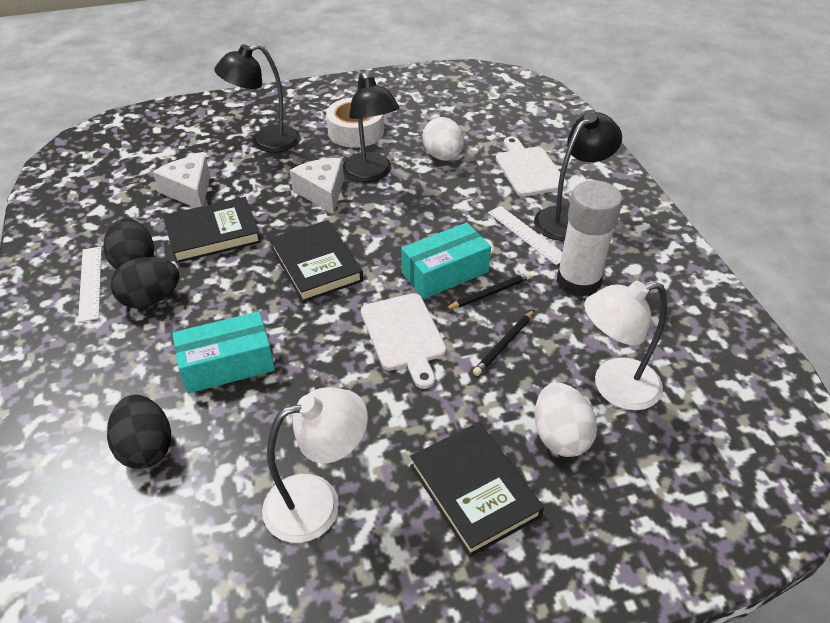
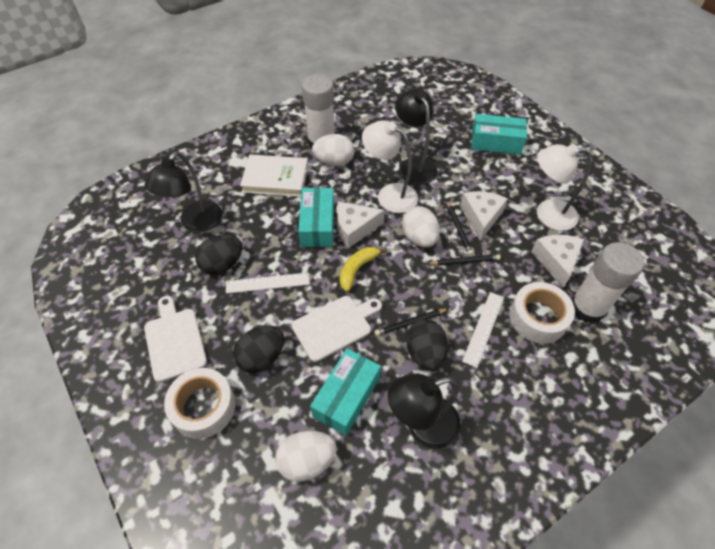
black book: [163,197,261,263] [270,220,363,302] [410,422,544,557] = 3 -> none = 0
black pencil: [445,272,531,310] [473,310,534,376] = 2 -> [374,309,448,336] [427,255,501,266] [447,201,474,255] = 3
turquoise box: [172,311,275,393] [401,222,491,299] = 2 -> [298,188,334,247] [310,348,381,436] [471,114,527,155] = 3
white book: none = 0 -> [240,154,308,197] = 1
white cheese: [153,155,210,208] [290,158,344,214] = 2 -> [336,201,385,248] [460,191,508,241] [531,235,584,288] = 3
white egg: [422,117,464,161] [535,383,597,457] = 2 -> [275,431,337,482] [312,134,354,166] [402,206,440,247] = 3
white glue stick: [556,180,623,297] = 1 -> [302,74,335,149] [571,242,644,324] = 2
white tape: [326,97,384,148] = 1 -> [164,368,236,439] [509,282,575,343] = 2
yellow banana: none = 0 -> [340,247,387,292] = 1

